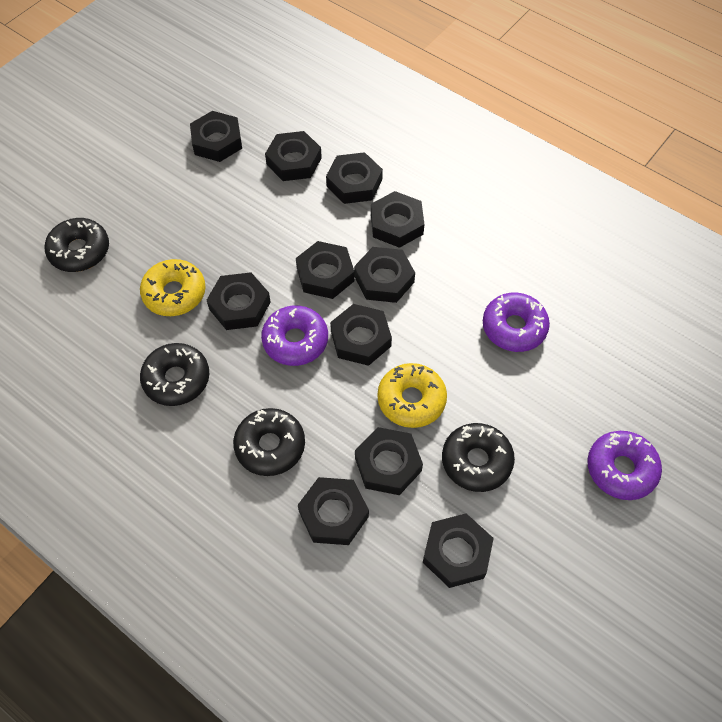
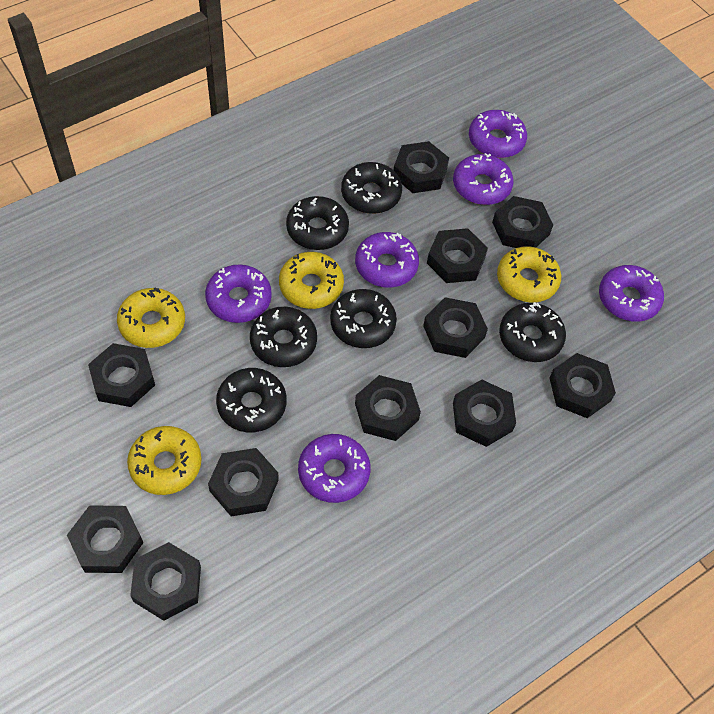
black donut: [45,218,109,272] [140,343,209,406] [233,408,305,476] [442,423,515,492] = 4 -> [216,368,286,432] [250,307,317,367] [286,196,349,250] [330,289,397,348] [341,162,402,214] [499,302,566,362] = 6
purple donut: [261,306,328,366] [483,293,550,352] [587,431,662,500] = 3 -> [205,264,272,323] [298,434,370,503] [355,232,419,288] [453,153,514,205] [469,110,527,158] [599,265,664,322] = 6
yellow donut: [140,259,206,316] [377,363,447,428] = 2 -> [117,287,185,348] [127,426,202,495] [279,252,344,309] [497,246,561,303] = 4

